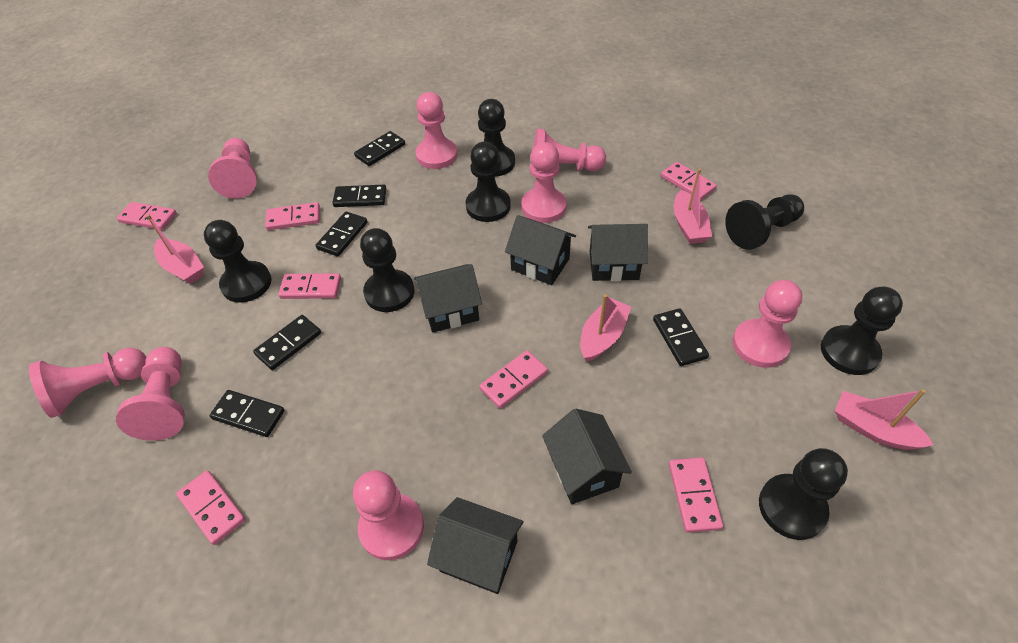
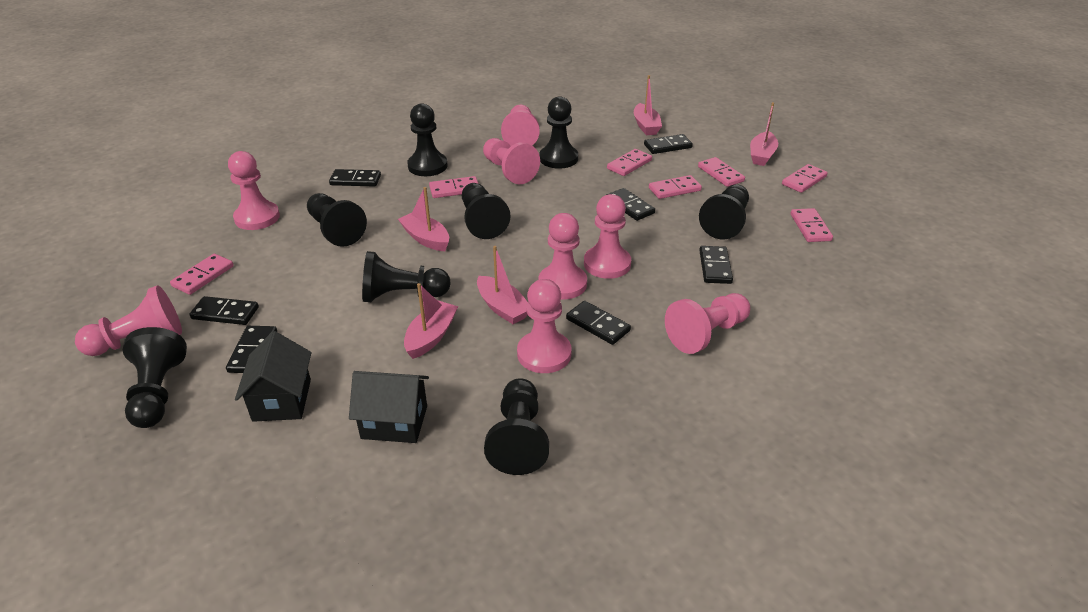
black domino: [210,390,284,437] [253,315,321,370] [316,212,368,256] [332,185,387,207] [354,131,405,166] [653,308,709,366] = 6 -> [190,296,259,325] [226,326,277,373] [329,169,381,187] [566,301,631,345] [607,188,655,221] [644,134,693,154] [699,246,733,284] = 7
black house: [414,264,482,333] [427,497,523,594] [505,215,576,285] [542,409,632,504] [588,224,648,281] = 5 -> [235,331,311,422] [349,371,429,443] = 2
black pawn: [204,220,272,303] [360,228,414,312] [466,142,511,222] [478,99,515,177] [725,194,804,250] [759,448,848,540] [821,287,903,375] = 7 -> [123,327,187,428] [307,193,367,247] [362,251,451,302] [407,103,448,176] [462,183,511,239] [484,379,549,475] [540,96,578,169] [699,184,749,240] = 8
pink boat: [146,214,204,284] [580,294,631,362] [674,168,712,244] [835,389,934,450] = 4 -> [398,187,449,251] [404,283,458,359] [477,246,528,324] [634,75,662,135] [750,102,778,166] = 5

